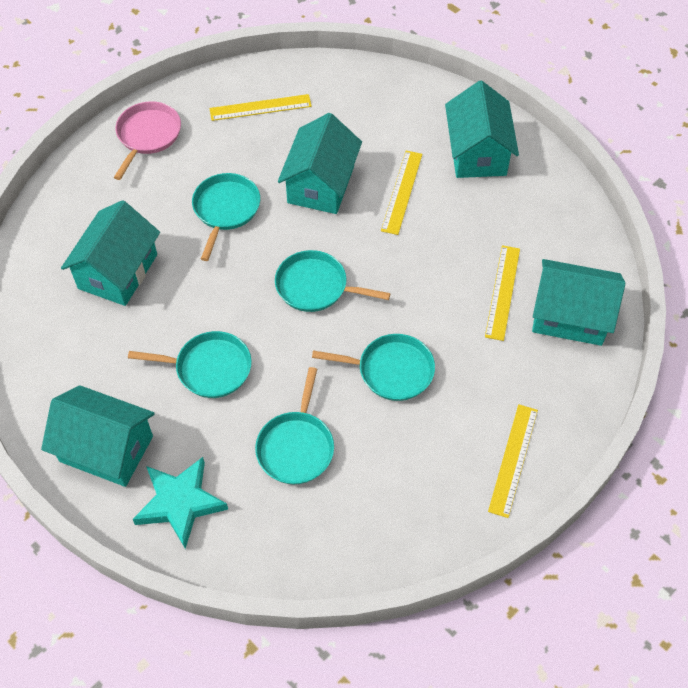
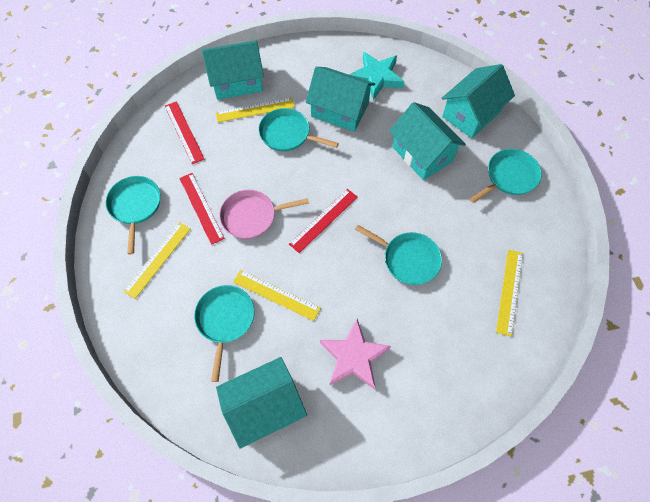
pink star: none = 0 -> [320,319,391,389] = 1
red ruler: none = 0 -> [165,101,204,164] [179,173,225,245] [289,189,358,253] = 3

